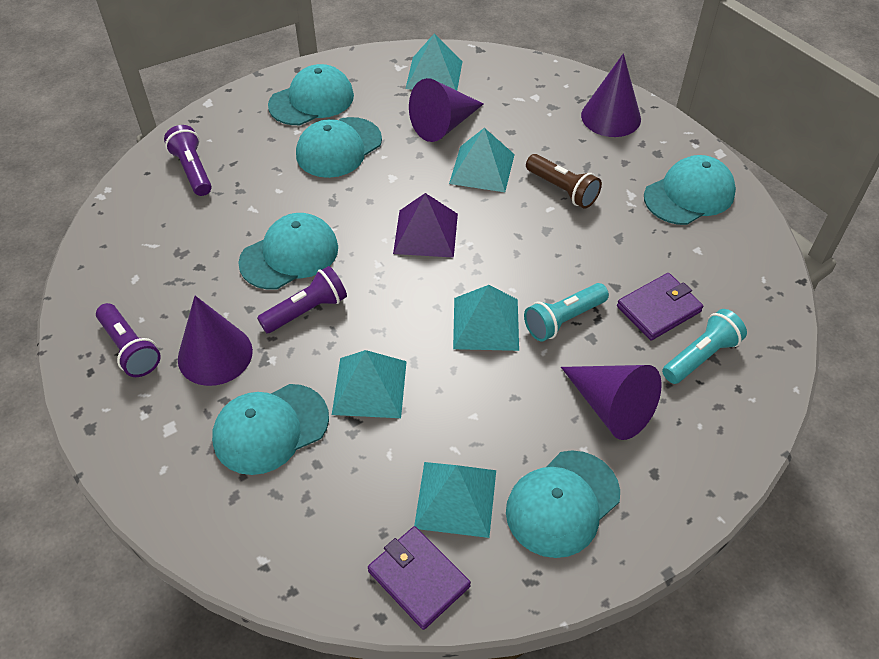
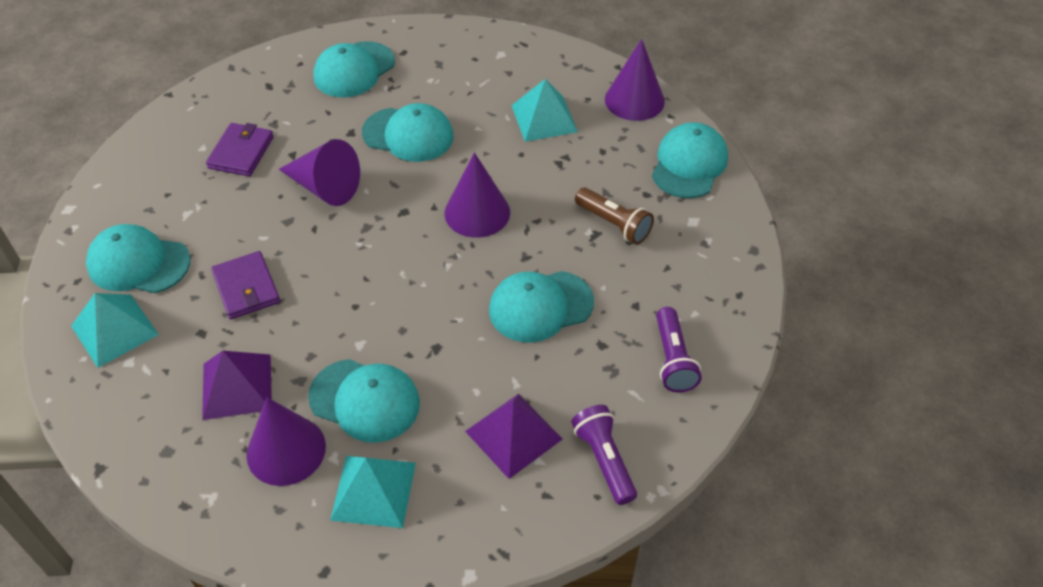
purple flashlight: [96,303,161,377] [164,125,212,196] [257,266,347,333] = 3 -> [571,405,637,505] [656,307,702,392] = 2
purple pyramid: [393,193,458,258] = 1 -> [202,351,272,420] [465,394,562,479] = 2
turquoise flashlight: [524,283,609,342] [662,309,747,384] = 2 -> none = 0
turquoise pyramid: [332,350,407,418] [405,34,463,91] [414,462,496,538] [449,128,515,192] [453,285,519,351] = 5 -> [71,293,159,368] [330,456,416,528] [511,79,578,142] = 3

